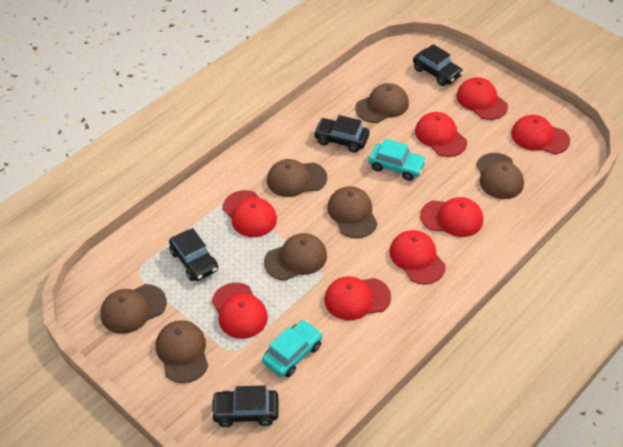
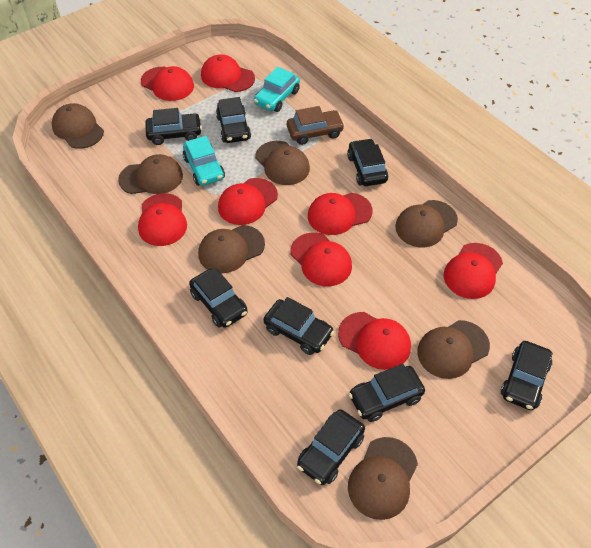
black car: [169,228,218,281] [211,385,279,427] [313,115,370,153] [413,44,463,86] = 4 -> [145,108,202,145] [189,268,248,328] [216,97,251,143] [263,297,334,355] [297,409,365,485] [347,138,388,186] [349,364,425,422] [501,341,553,410] = 8
brown car: none = 0 -> [287,106,345,145] = 1

